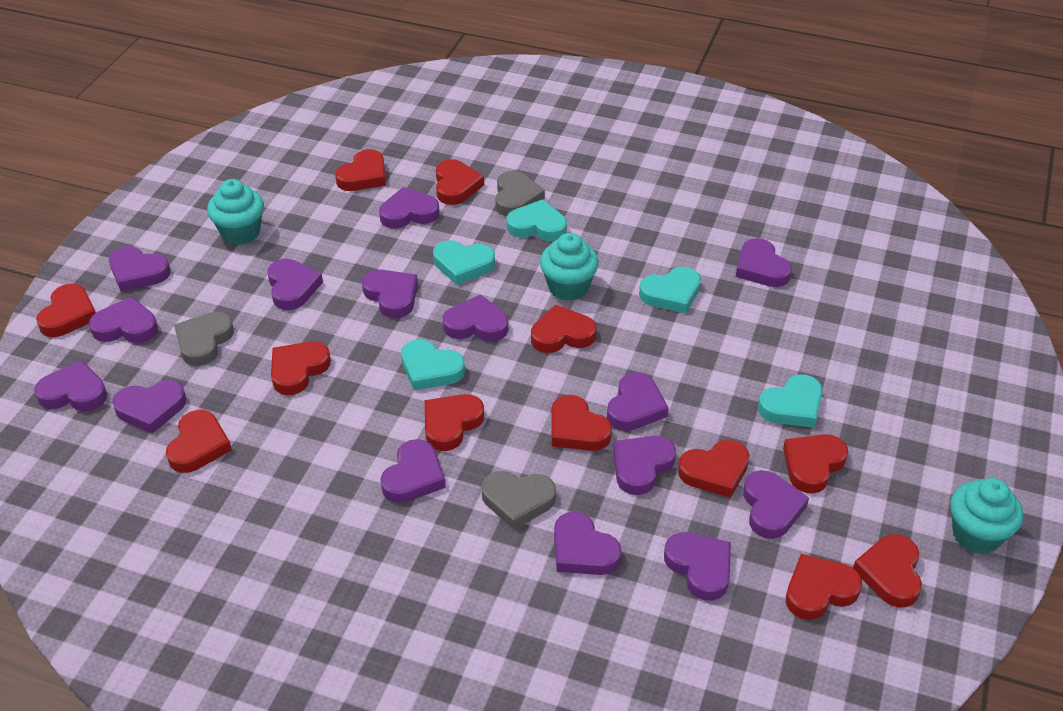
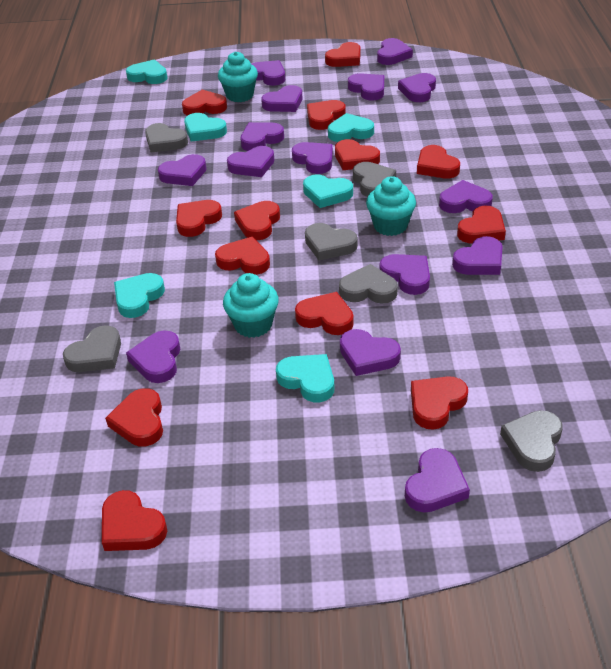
grey heart: [174,312,234,366] [481,471,556,529] [495,171,545,216] = 3 -> [63,325,121,372] [145,123,188,153] [305,223,358,260] [339,264,398,304] [353,162,396,197] [500,410,563,472] = 6
red heart: [36,284,96,337] [166,410,232,473] [271,341,331,395] [335,149,386,191] [425,394,484,451] [436,159,484,205] [531,304,597,353] [551,395,612,451] [678,440,749,498] [783,434,848,493] [786,554,862,620] [853,534,922,608] = 12 -> [102,490,167,551] [105,388,163,447] [176,200,222,237] [182,89,227,116] [215,237,270,275] [234,201,280,240] [295,292,354,335] [307,100,346,130] [325,42,361,67] [335,139,380,170] [411,376,468,430] [417,145,460,178] [457,206,506,244] = 13
turquoise heart: [401,339,465,391] [433,240,495,285] [507,199,567,241] [639,267,701,314] [758,374,823,428] = 5 -> [114,273,165,318] [126,60,167,84] [184,113,227,142] [276,354,334,402] [303,175,353,208] [328,113,374,142] = 6

